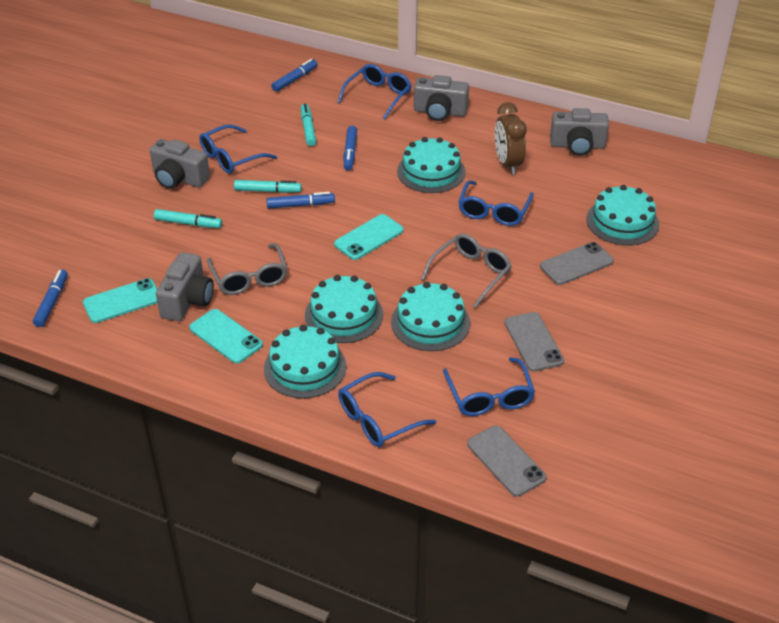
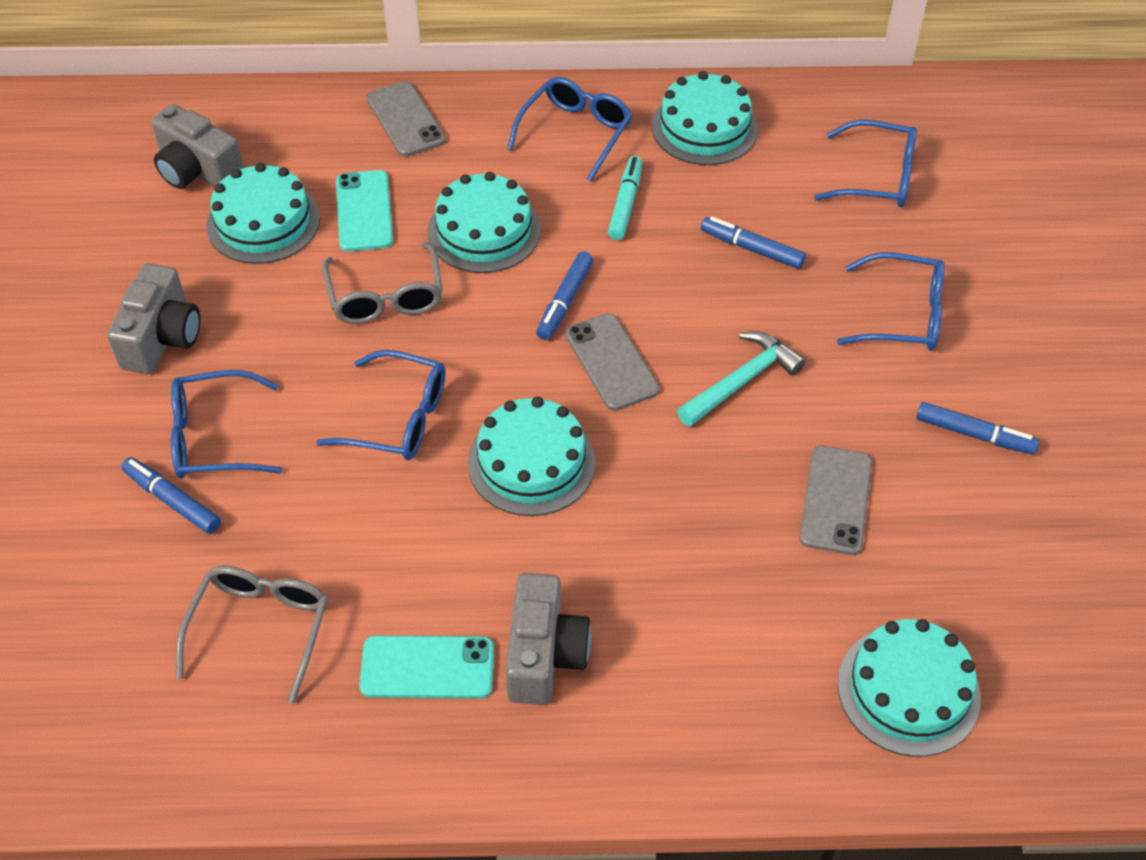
brown clock: [495,102,527,175] = 1 -> none = 0
grey camera: [150,139,210,189] [156,252,214,321] [414,75,469,121] [550,108,609,156] = 4 -> [107,263,200,374] [151,104,244,189] [505,573,591,705] = 3
turquoise hammer: none = 0 -> [677,331,806,427] = 1
turquoise marker: [154,209,222,228] [234,180,302,193] [301,103,316,146] = 3 -> [608,156,643,240] = 1
turquoise phone: [83,278,157,323] [189,309,263,363] [334,214,404,260] = 3 -> [336,170,393,251] [359,635,494,698] = 2

